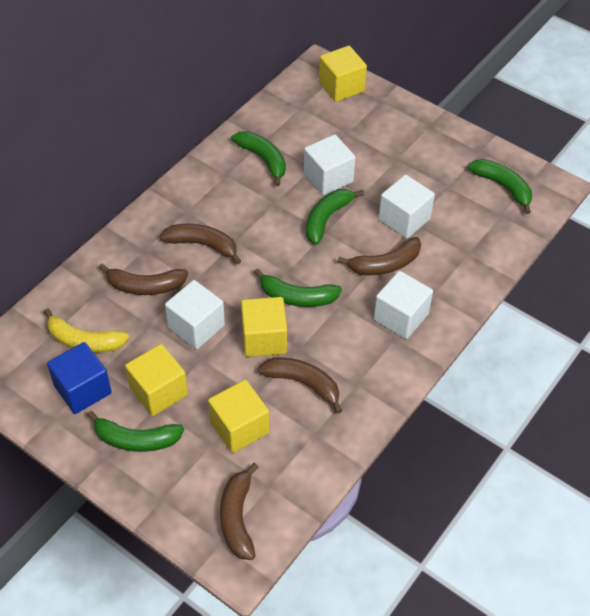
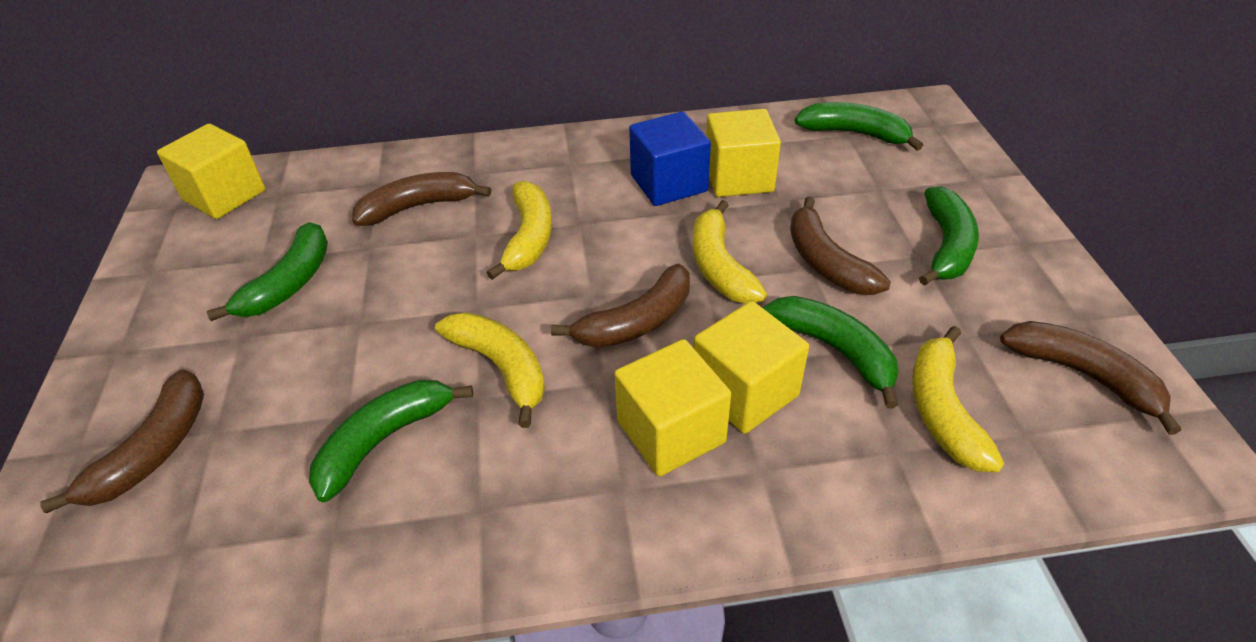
white cube: [165,280,225,349] [304,134,356,196] [374,271,433,339] [378,175,435,239] = 4 -> none = 0
yellow banana: [44,308,129,353] = 1 -> [435,312,545,428] [486,181,552,280] [693,200,767,304] [912,326,1004,472] = 4

